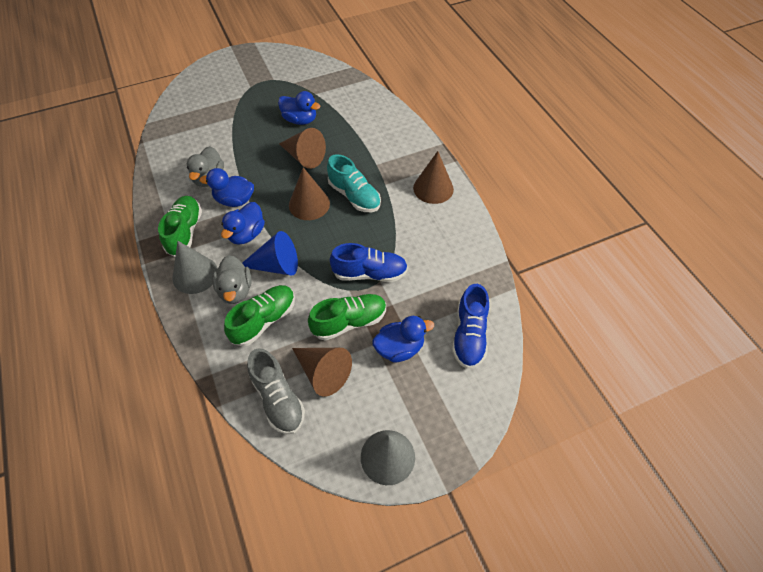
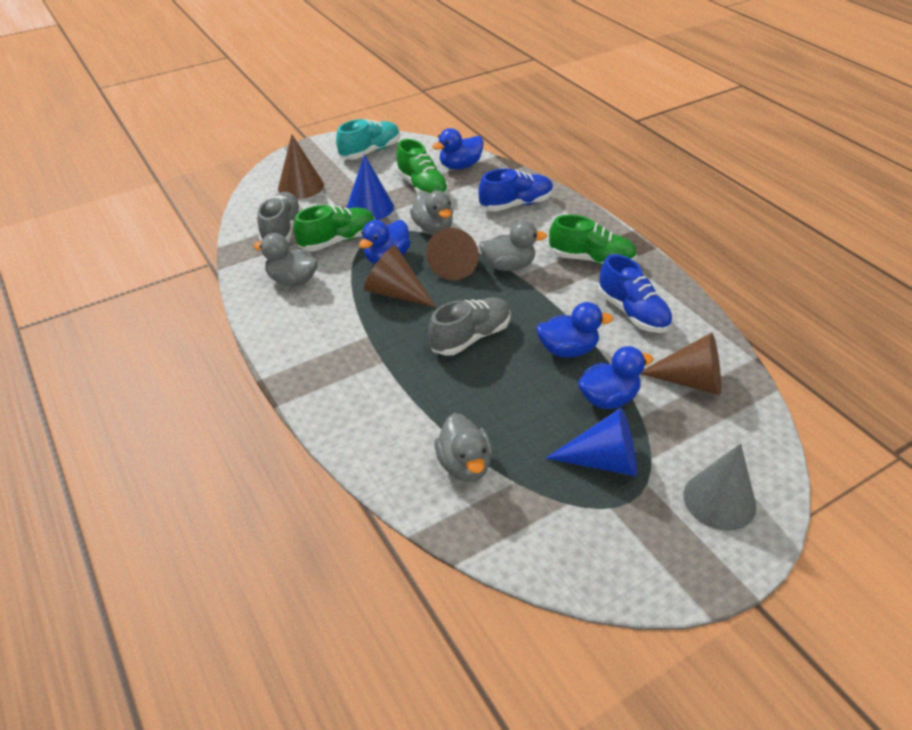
blue cone: [242,231,298,276] = 1 -> [347,154,394,220] [546,408,637,476] = 2
grey cone: [172,241,218,294] [361,430,415,485] = 2 -> [684,444,756,531] = 1
grey duck: [187,146,224,187] [212,255,251,304] = 2 -> [254,233,318,286] [410,191,453,234] [435,413,492,482] [479,221,547,271] = 4
grey shoe: [247,348,305,434] = 1 -> [257,192,302,242] [428,297,511,356] = 2

